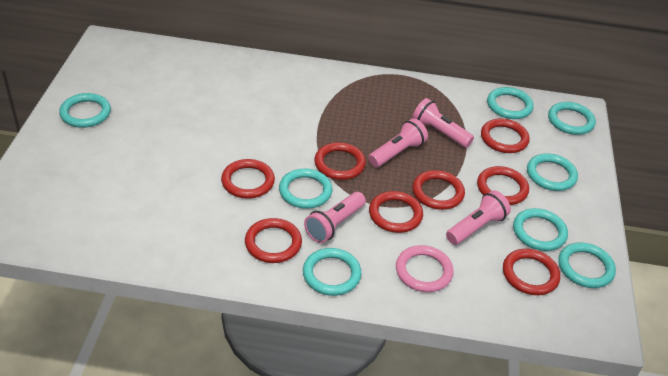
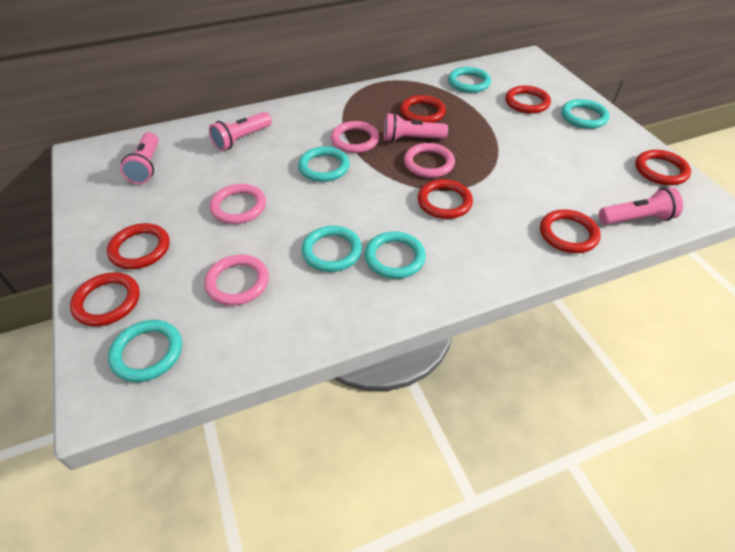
pink ring: [396,245,453,292] = 1 -> [204,255,269,306] [210,184,266,224] [331,121,379,153] [404,143,455,178] = 4
red ring: [221,159,275,199] [245,218,302,263] [314,142,366,180] [369,191,423,233] [412,170,465,210] [477,166,529,205] [481,118,530,153] [503,249,560,295] = 8 -> [70,272,140,326] [107,223,170,269] [400,95,446,123] [418,179,473,219] [505,85,551,114] [540,209,600,253] [635,150,691,185] = 7
turquoise ring: [59,93,111,128] [279,169,332,209] [303,248,361,296] [487,87,534,119] [513,208,568,251] [527,153,578,191] [548,102,596,135] [558,242,616,288] = 8 -> [108,320,182,382] [298,146,350,182] [302,226,362,272] [365,231,426,279] [448,67,491,93] [561,99,609,129] = 6

